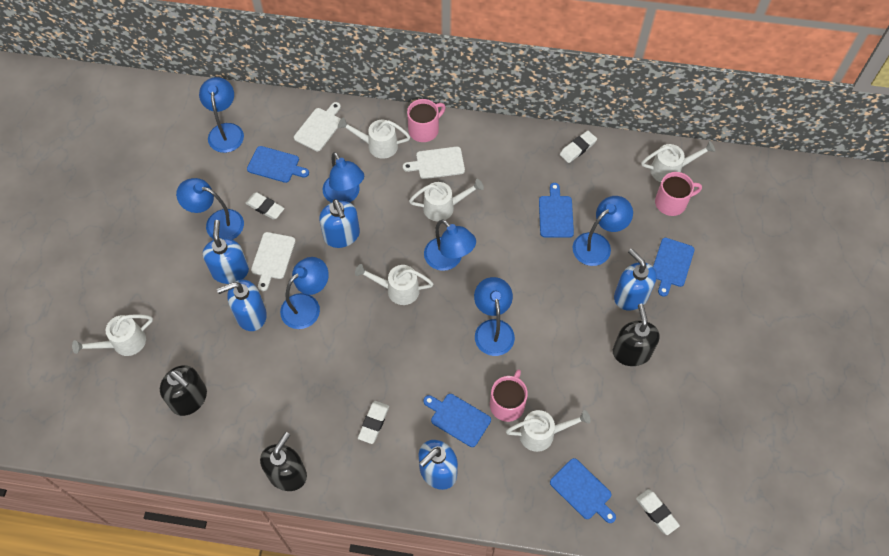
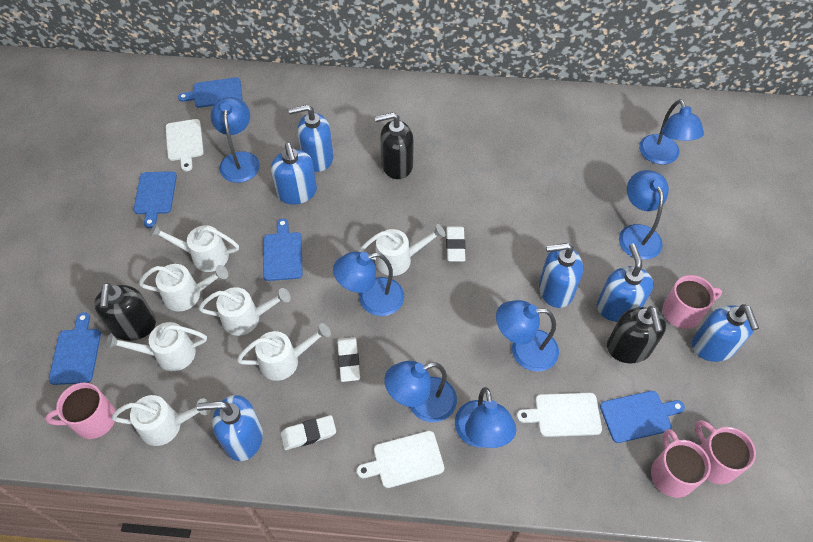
blue soap dispenser: [203,220,249,284] [217,280,267,331] [319,199,360,248] [418,440,458,490] [614,248,657,311] = 5 -> [197,395,263,461] [271,143,317,205] [288,105,334,172] [539,243,583,308] [597,244,654,322] [692,304,759,362] = 6
pink mug: [407,99,446,142] [490,369,528,422] [655,172,702,216] = 3 -> [45,383,116,439] [651,429,711,498] [663,275,722,329] [695,420,756,484] = 4
white eraser: [245,192,285,219] [358,401,389,444] [560,131,597,163] [636,489,680,535] = 4 -> [281,415,336,450] [337,337,360,382] [446,226,466,261] = 3
white watering can: [72,314,153,356] [338,118,410,159] [355,264,434,305] [409,179,484,222] [506,410,591,452] [641,141,715,182] = 6 -> [106,322,207,371] [111,395,211,446] [139,264,228,312] [149,223,239,272] [199,287,291,336] [237,323,331,381] [358,224,446,276] = 7

